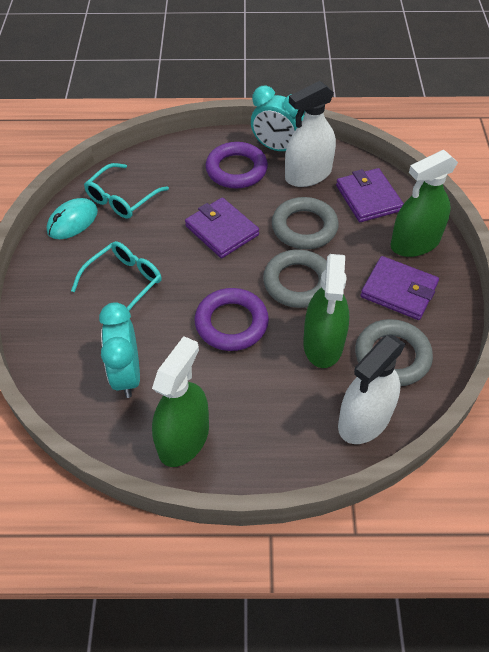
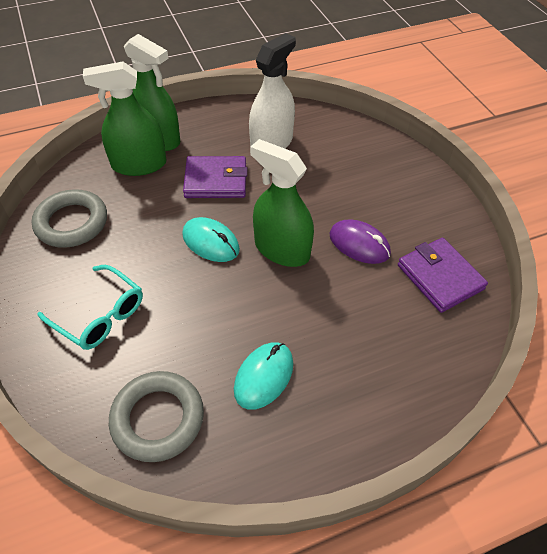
grey ring: [263,249,327,308] [272,197,339,249] [355,319,433,386] = 3 -> [32,189,107,248] [109,371,204,462] = 2
purple mouse: none = 0 -> [330,220,391,264] = 1
purple ring: [195,288,269,351] [205,142,268,188] = 2 -> none = 0
purple wallet: [185,197,259,258] [336,168,404,222] [361,256,439,320] = 3 -> [183,156,247,198] [398,238,488,313] = 2
turquoise clock: [99,302,140,398] [251,86,306,151] = 2 -> none = 0
turquoise glasses: [71,241,162,310] [84,163,169,219] = 2 -> [37,265,143,350] = 1
turquoise mouse: [46,198,98,239] = 1 -> [182,217,240,262] [234,342,293,410] = 2
white spray bottle: [285,81,336,187] [338,335,405,444] = 2 -> [249,33,296,149] = 1

